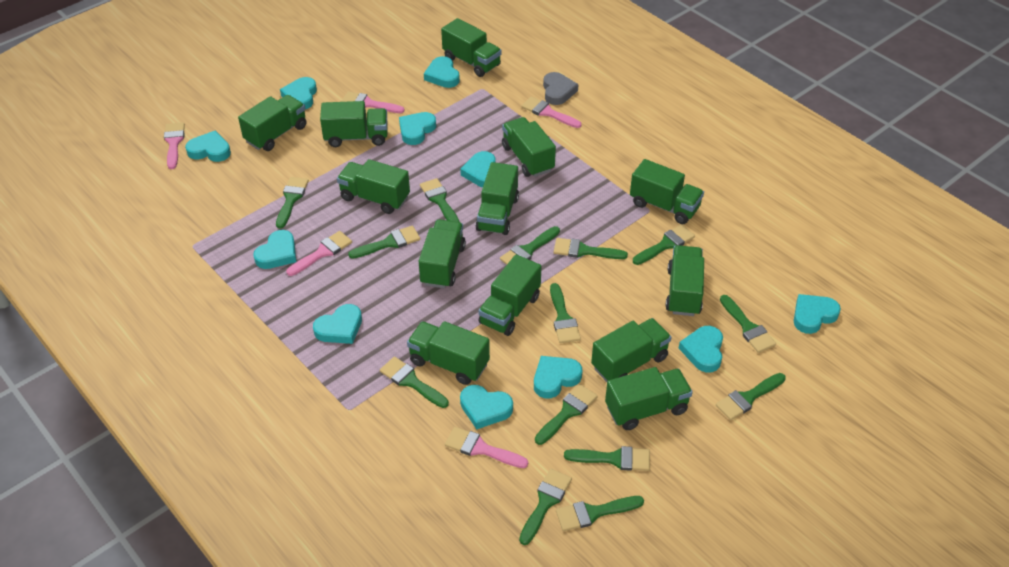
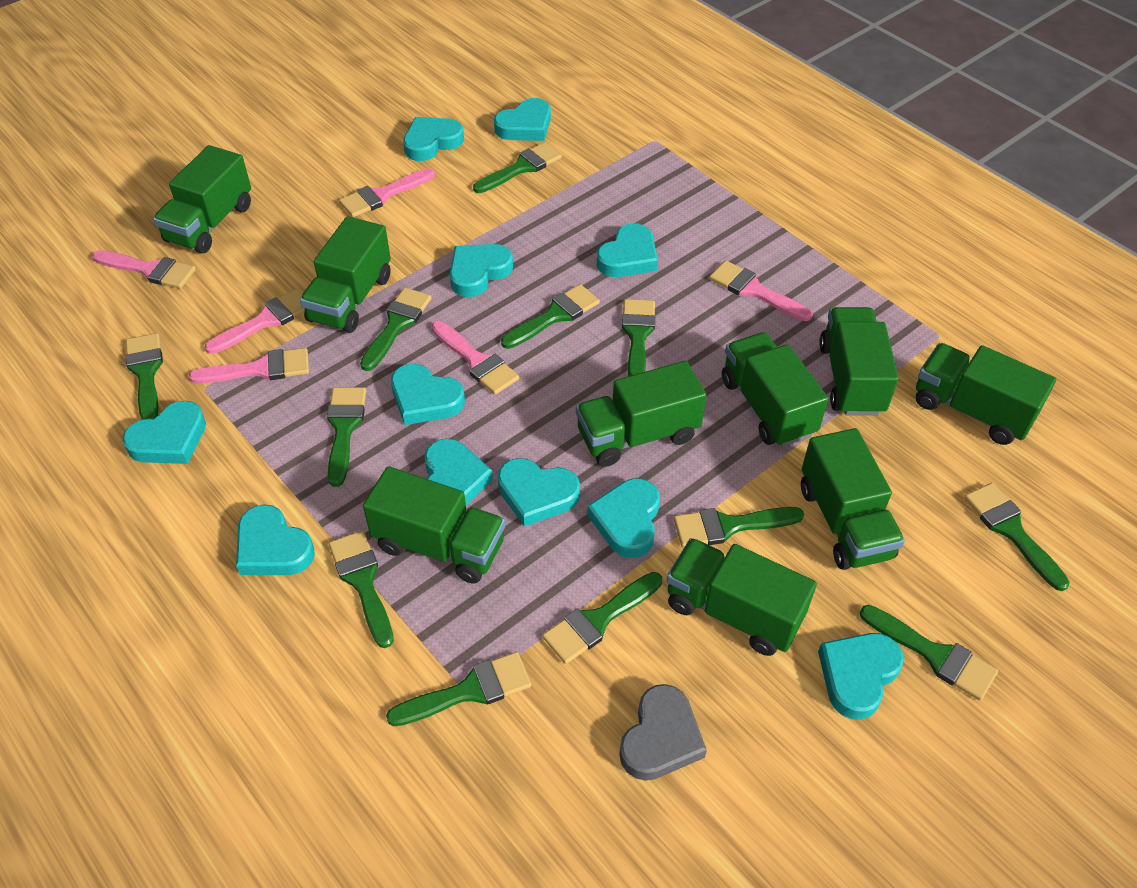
green brush: [276,177,309,229] [348,225,420,259] [380,357,449,408] [420,178,459,222] [500,226,560,265] [519,469,572,545] [535,384,598,445] [550,283,581,343] [553,238,628,259] [556,496,644,531] [564,446,650,471] [633,224,695,265] [716,373,786,420] [720,295,776,353] = 14 -> [126,333,163,420] [327,387,366,487] [329,530,394,648] [360,287,431,371] [386,652,531,726] [473,142,562,193] [501,284,600,349] [542,572,662,664] [622,299,655,376] [674,507,804,548] [859,605,998,701] [964,483,1070,591] = 12
green truck: [238,95,306,151] [320,101,388,147] [337,159,410,214] [407,321,490,385] [419,219,466,288] [441,18,501,77] [475,162,519,235] [478,254,541,336] [502,117,556,177] [591,318,672,382] [605,367,693,430] [630,159,704,224] [666,245,704,316] = 13 -> [153,145,251,254] [300,216,391,333] [363,466,505,583] [576,361,706,467] [667,538,817,656] [722,332,828,447] [801,428,905,570] [819,307,899,416] [916,343,1056,445] = 9
pink brush: [164,122,185,169] [286,231,352,276] [341,91,405,113] [445,427,528,468] [521,97,581,128] = 5 -> [92,250,196,289] [189,348,309,384] [204,289,305,354] [339,168,435,217] [431,321,519,395] [709,260,813,321] = 6

